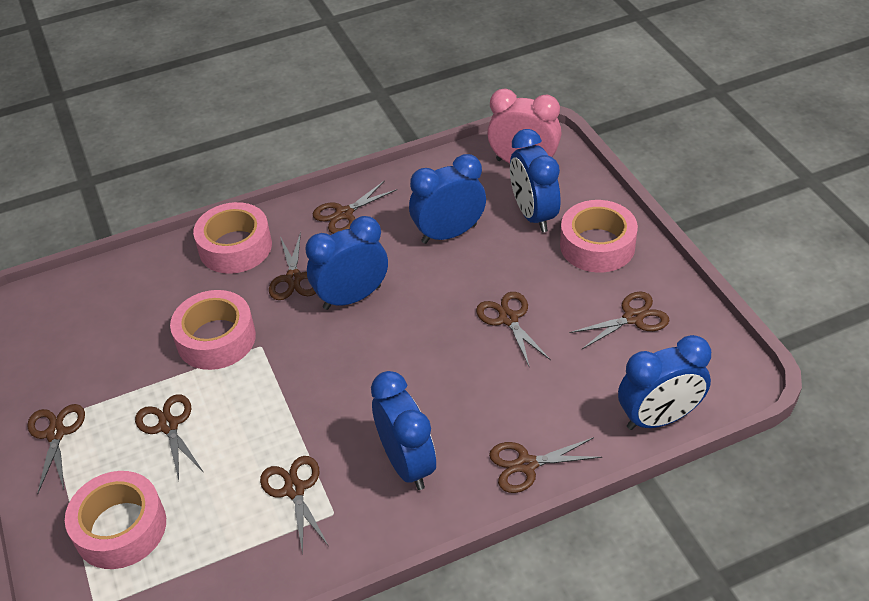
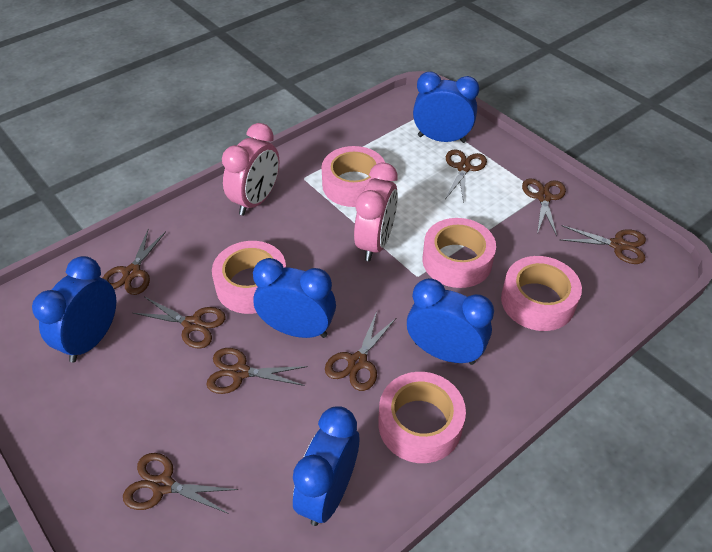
pink clock: [487,89,561,163] = 1 -> [222,123,279,216] [354,163,398,261] = 2
pink tape: [65,471,166,569] [170,290,256,370] [193,202,272,274] [560,200,638,273] = 4 -> [212,241,286,314] [321,146,385,207] [378,372,466,463] [422,218,496,288] [501,256,582,331] = 5

